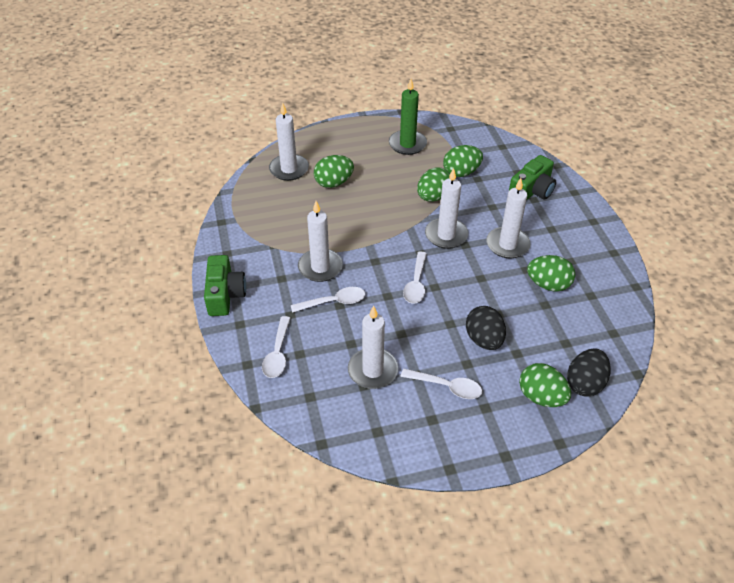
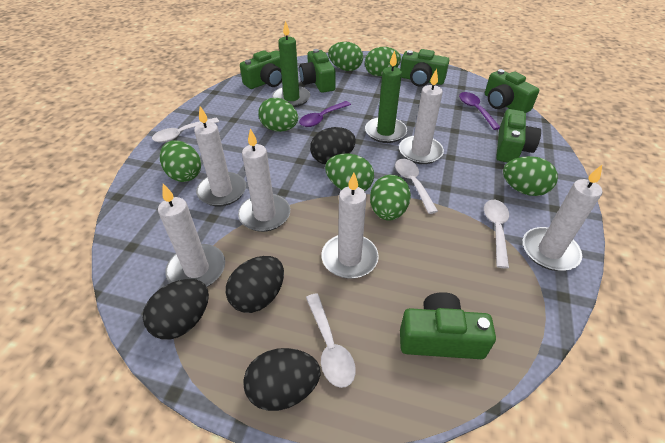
black egg: [466,306,506,350] [567,349,611,396] = 2 -> [143,279,209,339] [226,256,284,313] [243,348,320,411] [310,127,356,164] = 4
green camera: [204,255,247,316] [509,155,556,201] = 2 -> [240,50,282,89] [299,49,335,93] [400,49,449,87] [400,292,496,359] [485,69,539,113] [496,109,541,163] = 6
green candle: [389,79,427,155] = 1 -> [272,20,311,107] [365,51,407,143] = 2
green egg: [314,155,354,188] [417,167,450,202] [443,145,483,177] [519,363,571,407] [527,255,575,291] = 5 -> [160,140,201,182] [258,98,298,132] [325,154,374,191] [328,42,363,71] [365,47,401,76] [370,175,411,220] [503,156,558,196] = 7
purple spoon: none = 0 -> [299,101,351,127] [459,92,500,130] = 2
white candle: [269,103,309,181] [298,201,343,282] [348,306,398,389] [425,168,468,249] [486,178,531,258] = 5 -> [158,184,225,287] [194,106,246,206] [238,129,290,232] [321,172,379,279] [399,69,444,164] [523,165,602,271] = 6

